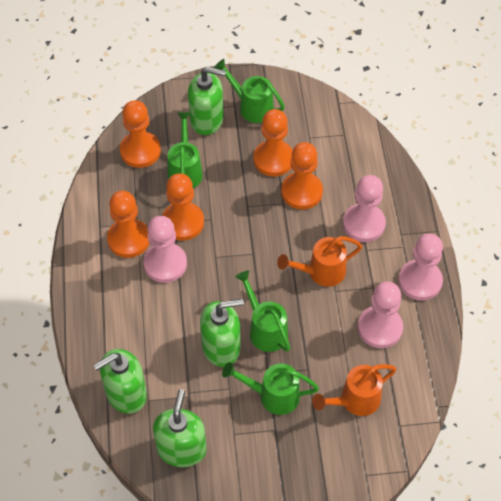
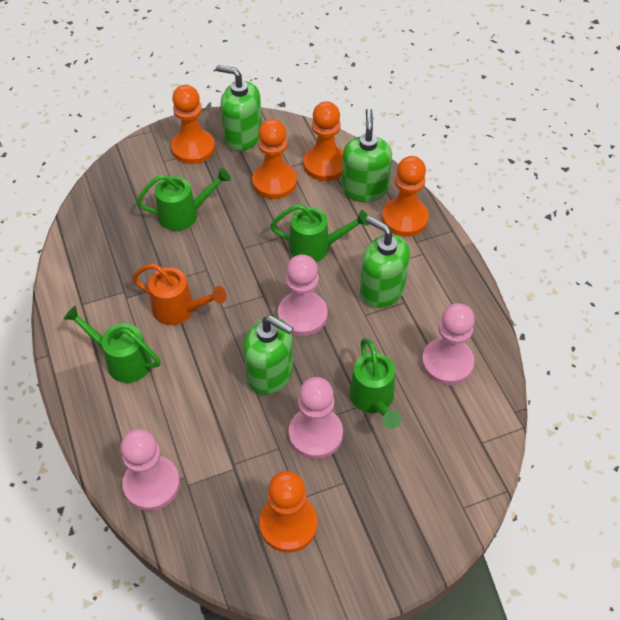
orange watering can: [277,236,362,287] [312,364,396,416] = 2 -> [132,264,226,325] = 1

